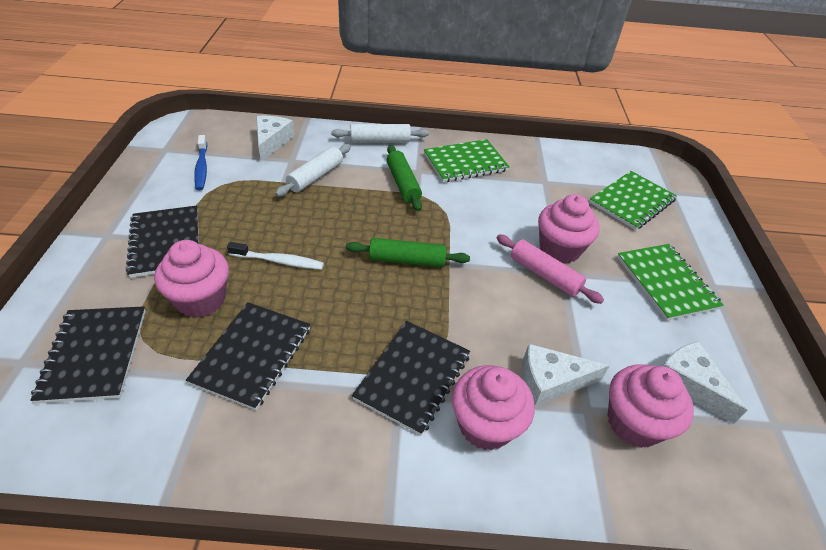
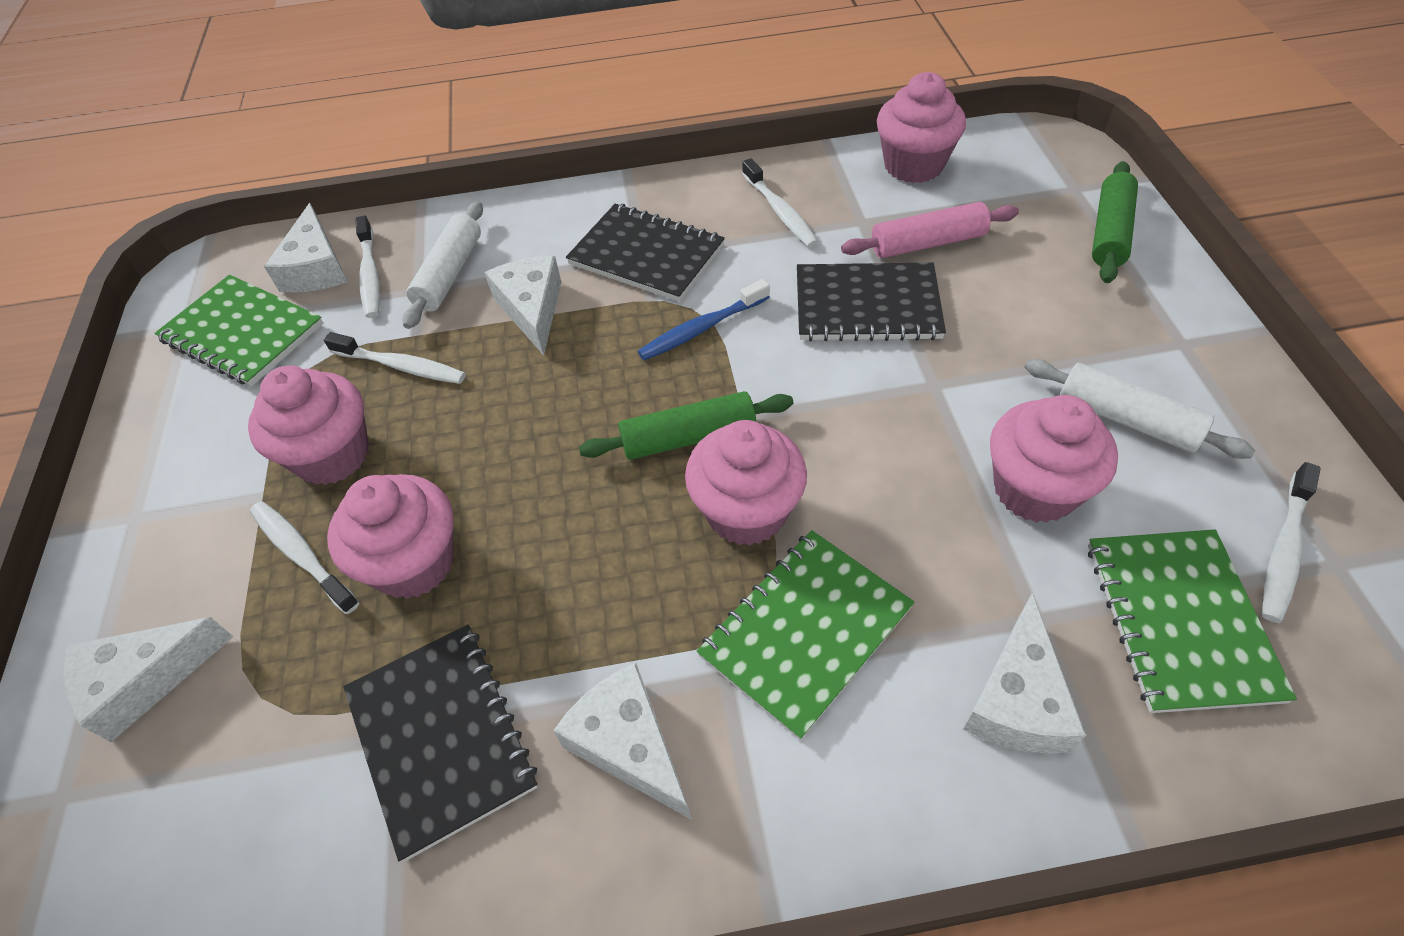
black notebook: [30,306,146,404] [126,206,199,278] [186,302,310,410] [352,321,470,436] = 4 -> [343,625,538,862] [566,204,725,302] [797,263,946,341] = 3
pink cupcake: [154,240,229,318] [452,365,535,450] [538,194,600,264] [607,364,694,448] = 4 -> [248,366,369,485] [327,474,454,599] [685,420,807,546] [877,72,966,183] [990,395,1118,523] = 5
white cheese: [256,116,294,162] [522,344,609,406] [663,341,748,424] = 3 -> [63,617,233,742] [264,203,348,293] [484,256,561,355] [553,663,691,819] [963,594,1086,753] = 5
white toothbrush: [227,242,324,270] = 1 -> [250,501,359,614] [324,332,466,384] [355,216,380,318] [742,158,818,247] [1262,462,1321,623] = 5

